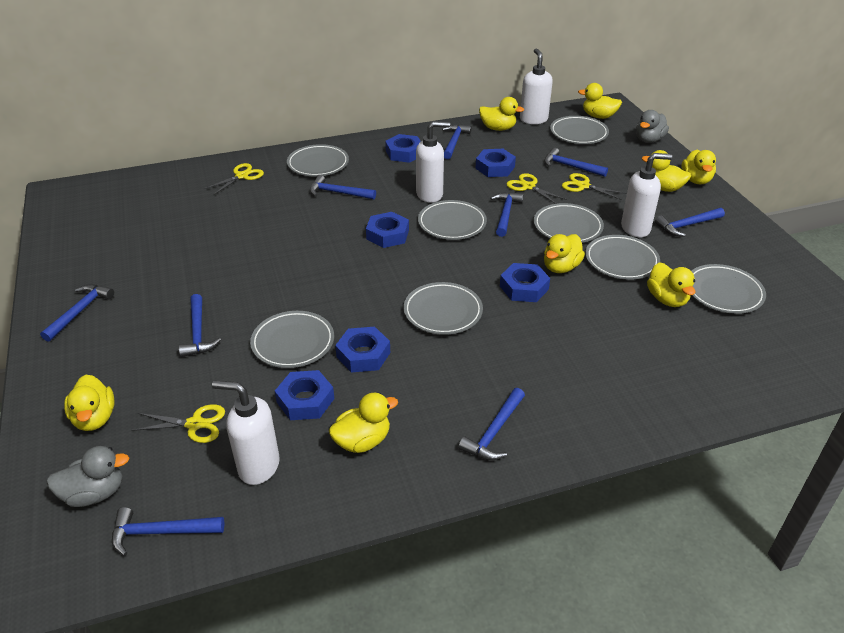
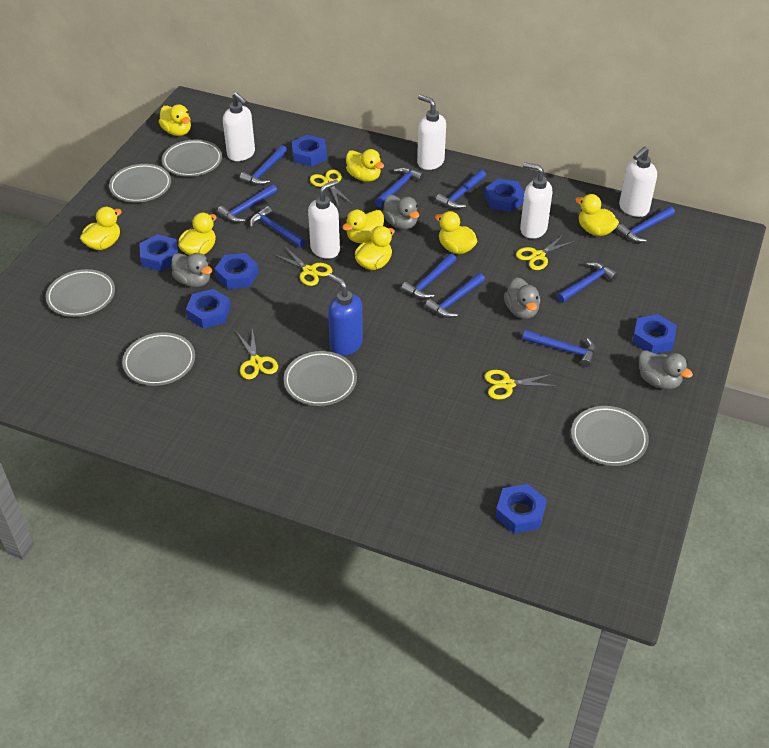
blue hammer: [40,284,114,342] [112,507,224,556] [179,294,221,357] [310,175,376,199] [442,124,472,159] [458,388,525,460] [490,192,524,237] [544,148,608,177] [655,208,725,237] = 9 -> [217,184,277,223] [240,145,287,185] [250,206,306,248] [375,167,424,207] [401,253,457,299] [425,273,485,318] [435,170,486,209] [522,330,596,367] [557,262,618,303] [616,206,675,243] = 10
blue nut: [275,370,334,420] [335,327,390,373] [366,212,409,248] [385,134,421,163] [476,149,516,177] [500,263,550,302] = 6 -> [139,234,178,271] [186,289,231,329] [214,253,259,289] [292,135,327,167] [485,178,524,212] [495,484,547,533] [632,314,677,354] = 7
blue soap dispenser: none = 0 -> [327,273,363,356] = 1
grey duck: [47,446,129,507] [636,110,669,143] = 2 -> [171,253,212,287] [382,195,419,230] [504,277,540,319] [639,350,693,389] = 4
grey plate: [250,311,334,368] [287,144,349,176] [403,282,483,335] [418,200,487,240] [534,203,604,243] [550,116,609,144] [585,235,660,280] [691,264,766,314] = 8 -> [46,269,115,317] [109,164,171,203] [122,332,195,386] [162,140,222,177] [284,351,357,406] [571,406,649,466] = 6
white soap dispenser: [212,380,280,485] [416,121,450,203] [520,48,553,124] [621,153,672,237] = 4 -> [223,92,255,161] [308,180,340,259] [417,95,446,170] [520,162,552,239] [619,147,657,217] = 5
yellow scissors: [131,404,225,443] [204,163,264,195] [507,173,567,204] [562,173,627,200] = 4 -> [237,328,278,379] [274,247,332,286] [310,170,352,207] [484,370,556,399] [516,234,575,270] = 5

